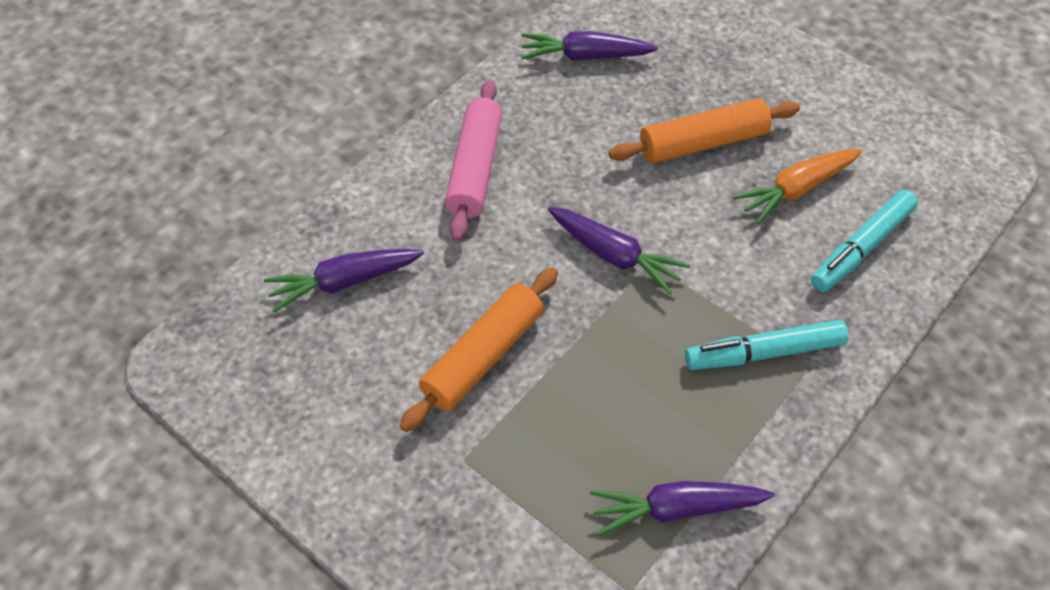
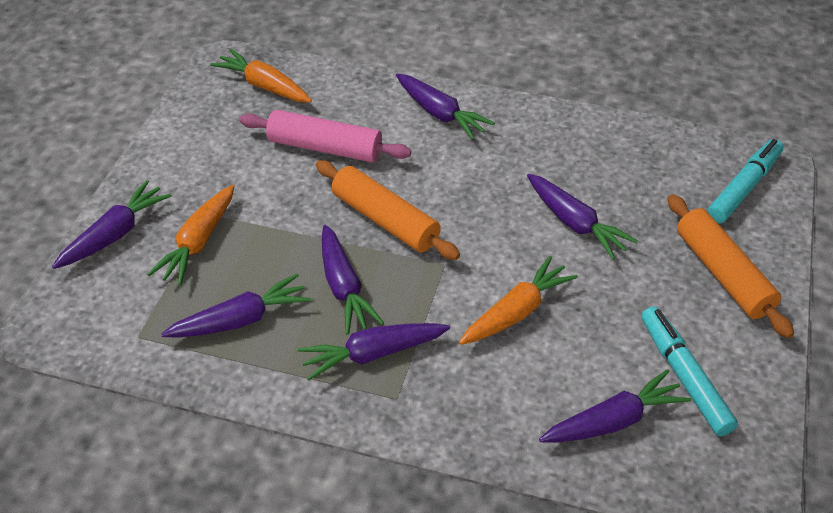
orange carrot: [733,149,862,224] = 1 -> [147,185,235,286] [210,49,312,103] [459,256,578,345] = 3
purple carrot: [264,249,424,313] [521,31,658,61] [548,207,691,295] [590,481,775,536] = 4 -> [52,180,172,269] [161,274,311,338] [298,323,450,381] [322,225,384,335] [396,74,495,140] [527,174,638,259] [539,369,691,443] = 7

